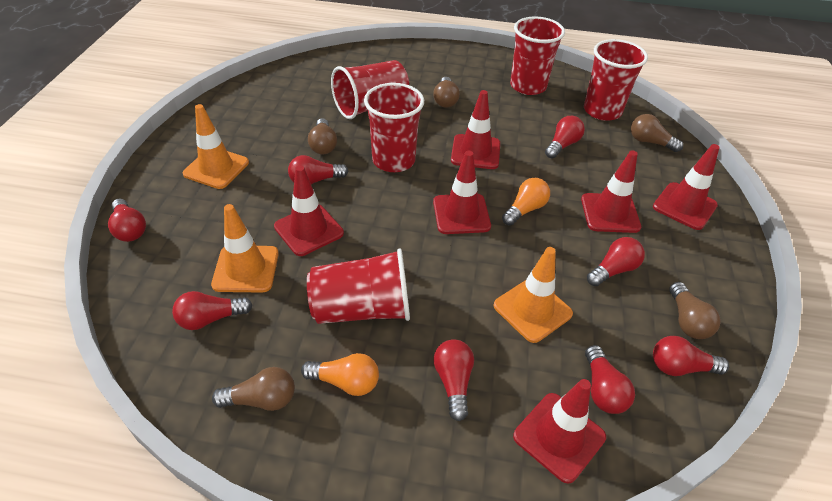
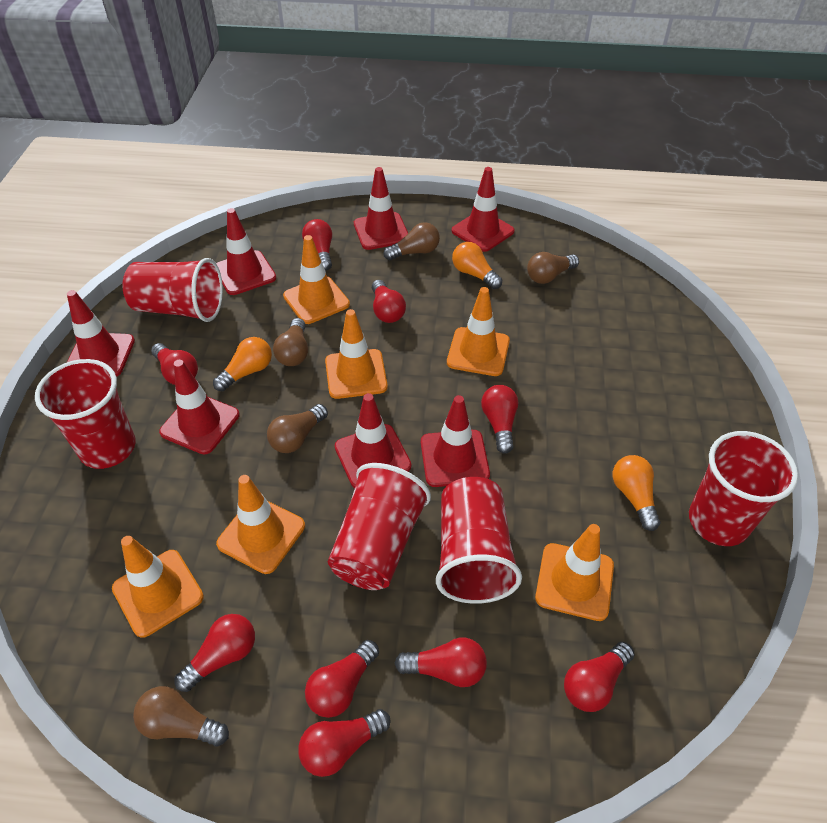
orange light bulb: [301,353,379,396] [502,178,550,226] = 2 -> [213,337,272,391] [452,242,502,289] [613,455,660,531] = 3
orange traffic cone: [183,104,249,189] [211,204,279,293] [494,247,573,343] = 3 -> [112,536,204,638] [216,475,305,574] [283,235,350,324] [325,309,388,399] [447,287,510,376] [535,524,614,621] = 6
red light bulb: [108,199,146,242] [172,291,252,330] [288,155,348,184] [434,339,474,421] [545,116,585,159] [585,345,635,414] [587,237,645,286] [653,336,729,376] = 8 -> [151,343,198,385] [174,614,255,692] [298,709,391,777] [302,219,332,271] [305,640,379,718] [372,280,406,323] [395,637,487,687] [481,385,518,454] [564,642,635,712] = 9
red traffic cone: [274,165,344,256] [433,151,491,234] [451,90,500,169] [513,379,606,484] [581,150,641,233] [653,144,720,230] = 6 -> [67,290,135,377] [159,360,239,454] [216,208,276,295] [335,393,411,488] [354,167,408,250] [421,395,490,487] [452,167,515,252] = 7

